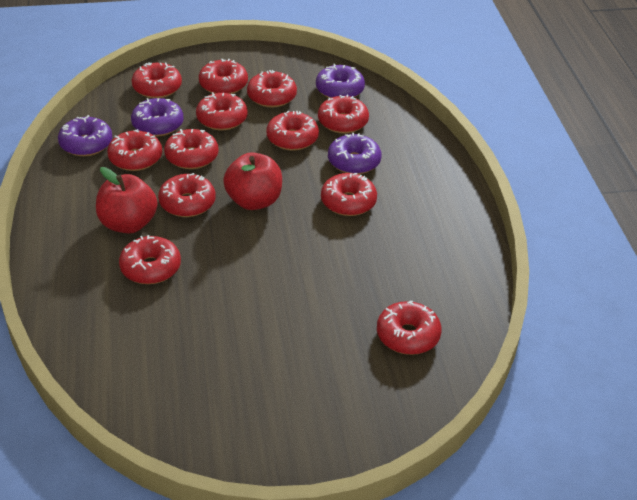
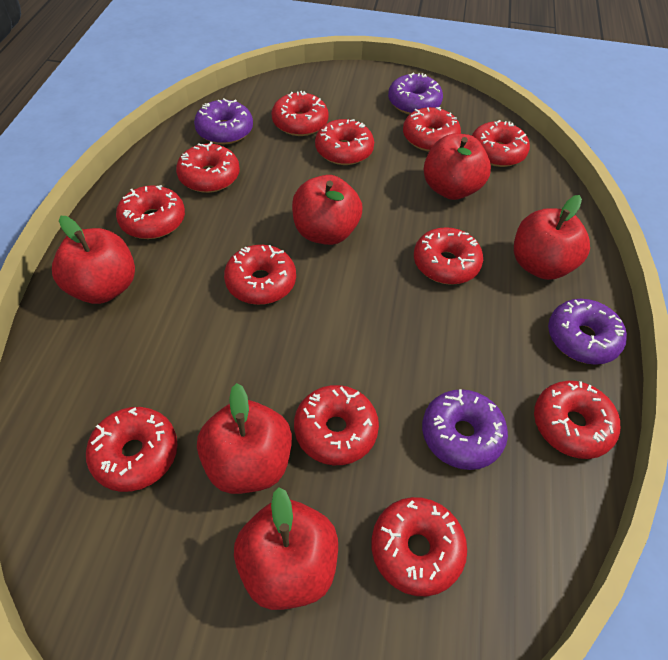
red apple: [96,167,157,234] [223,152,282,210] = 2 -> [52,216,135,304] [197,383,292,494] [234,487,338,610] [292,175,363,245] [423,134,491,200] [514,195,590,280] = 6

